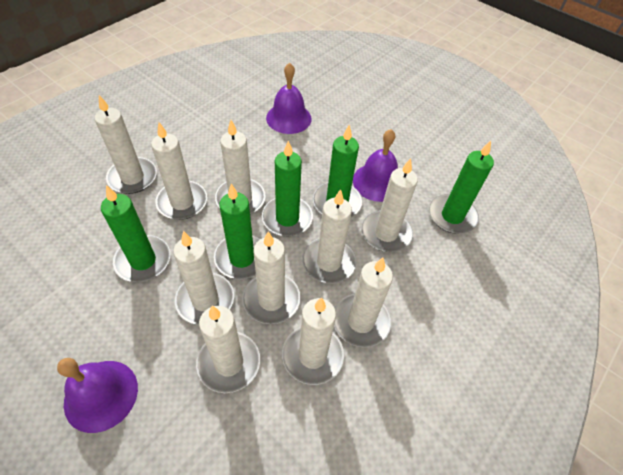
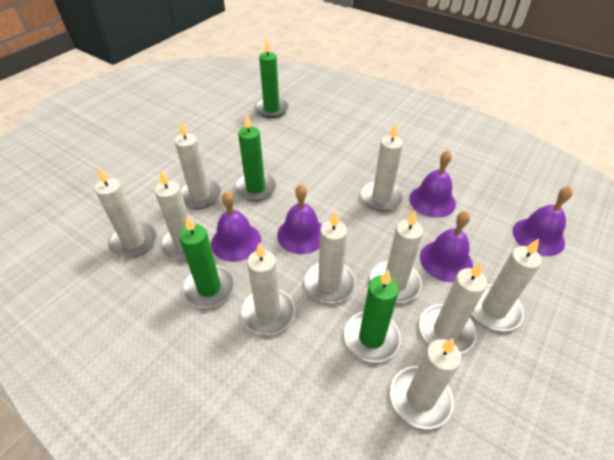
green candle: [101,185,170,282] [214,184,260,279] [262,140,313,236] [313,125,362,217] [429,141,494,234] = 5 -> [179,216,235,308] [234,114,276,201] [254,39,289,118] [344,270,401,362] = 4
purple bell: [57,358,138,433] [266,63,312,134] [353,129,398,202] = 3 -> [211,191,261,262] [277,184,322,254] [409,150,456,218] [420,211,473,282] [513,186,573,256] = 5

